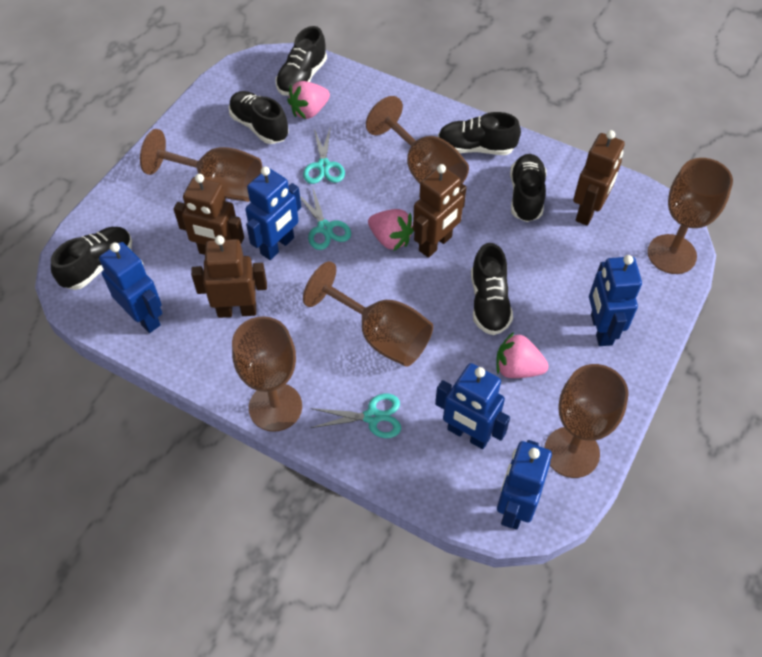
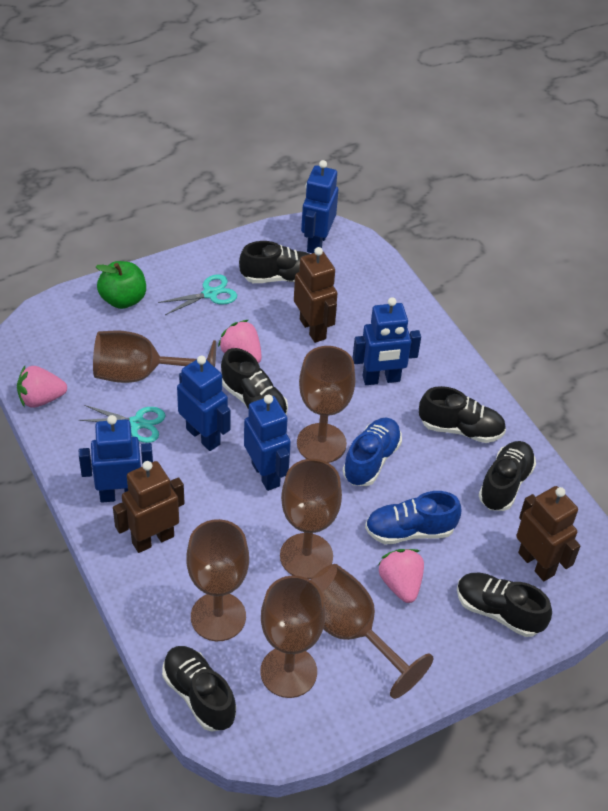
blue shoe: none = 0 -> [343,418,402,486] [365,491,461,544] = 2
brown robot: [174,174,244,255] [191,235,267,318] [413,164,467,258] [573,130,625,226] = 4 -> [113,461,185,553] [294,247,338,343] [516,486,581,581] = 3
green apple: none = 0 -> [96,261,146,309] = 1
turquoise scissors: [300,186,351,250] [303,126,345,184] [310,394,401,438] = 3 -> [79,405,166,443] [158,274,237,315] = 2

